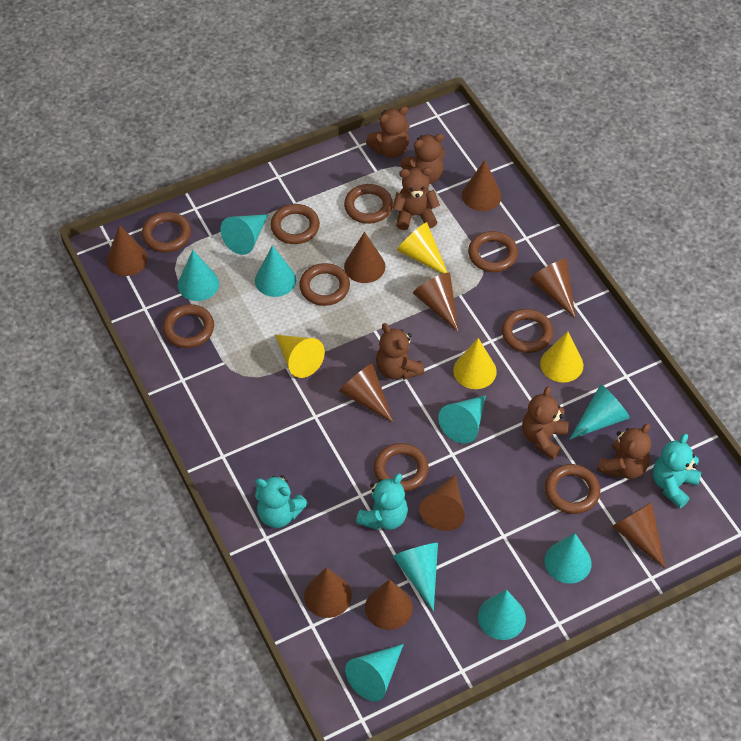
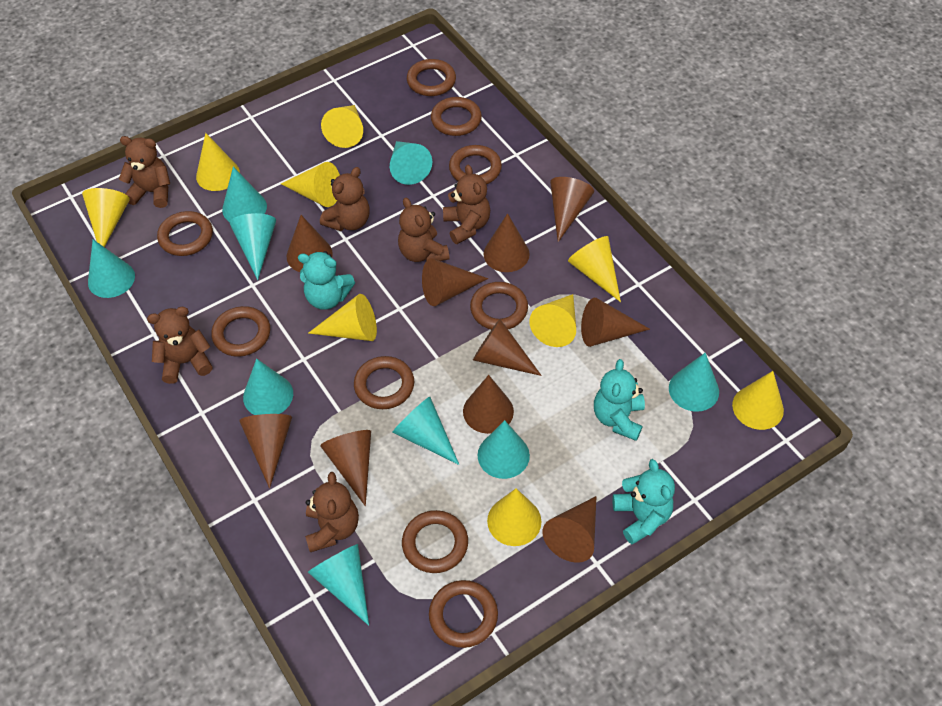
yellow cone: [275,335,325,378] [397,222,447,274] [453,338,497,389] [540,331,583,383] = 4 -> [82,188,130,247] [196,133,240,191] [281,162,340,207] [308,294,377,341] [321,105,363,148] [487,488,541,546] [529,294,576,347] [568,236,621,302] [732,371,784,430] = 9

